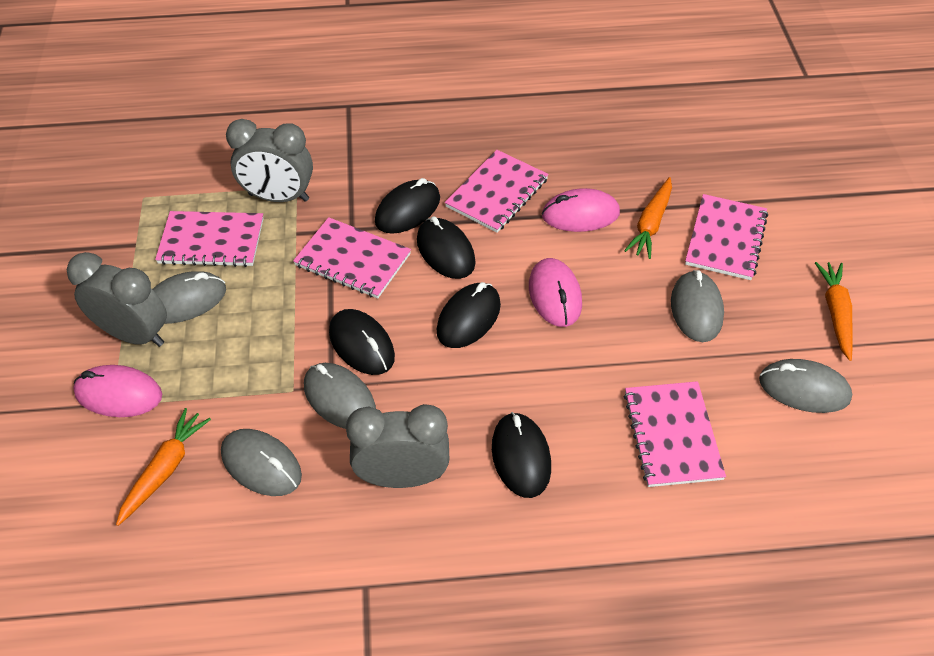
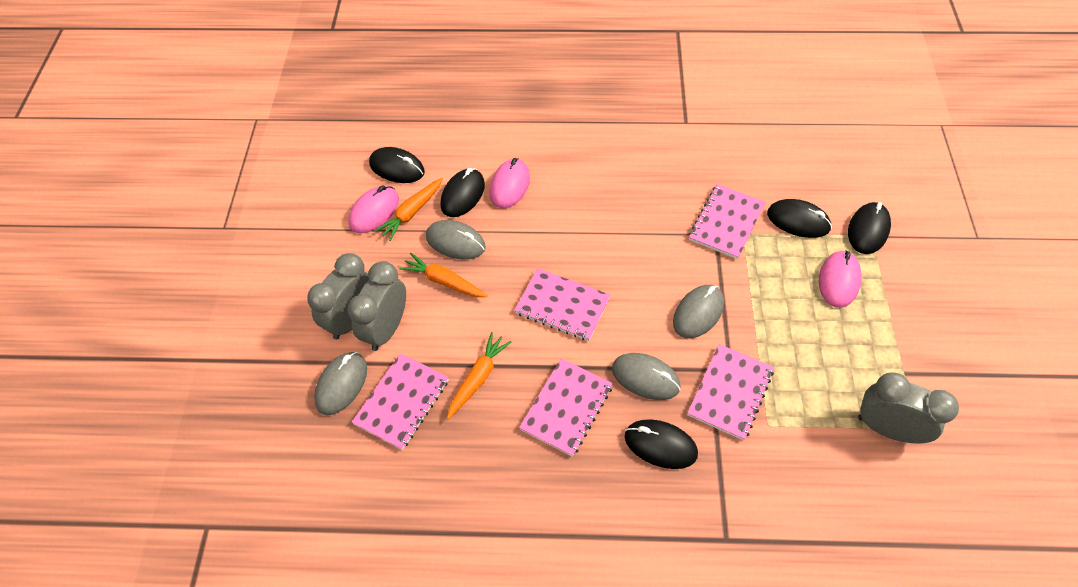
grey mouse: [152,271,226,324] [221,429,302,496] [304,363,376,429] [671,270,724,342] [759,359,852,413] = 5 -> [314,352,367,415] [426,220,486,259] [612,353,681,400] [673,285,724,338] = 4

